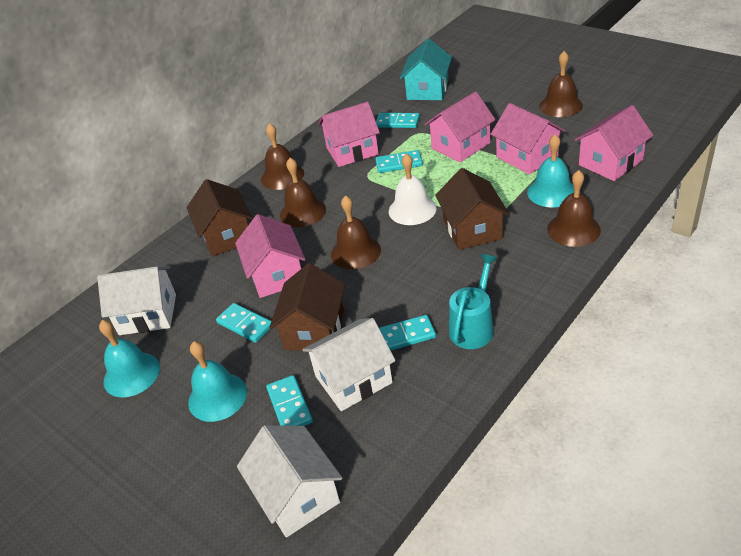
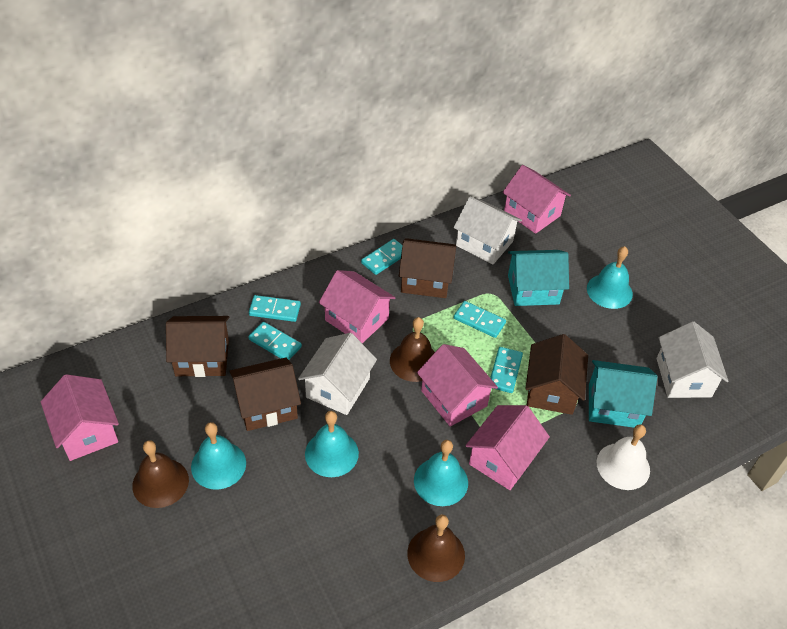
brown bell: [261,123,304,190] [280,158,326,227] [331,195,381,269] [539,51,583,117] [547,170,601,247] = 5 -> [132,440,189,508] [390,317,435,382] [407,515,465,582] = 3
brown house: [187,179,253,257] [269,263,345,351] [435,168,509,250] = 3 -> [166,316,229,377] [229,357,301,431] [399,238,456,298] [525,334,588,415] = 4
turquoise bell: [99,320,160,398] [188,341,247,422] [527,134,574,208] = 3 -> [191,422,246,489] [305,411,359,477] [414,440,468,506] [587,246,633,309] = 4
turquoise house: [400,39,452,100] = 1 -> [508,250,569,306] [589,360,657,428] = 2
turquoise watering can: [449,254,497,349] = 1 -> none = 0

